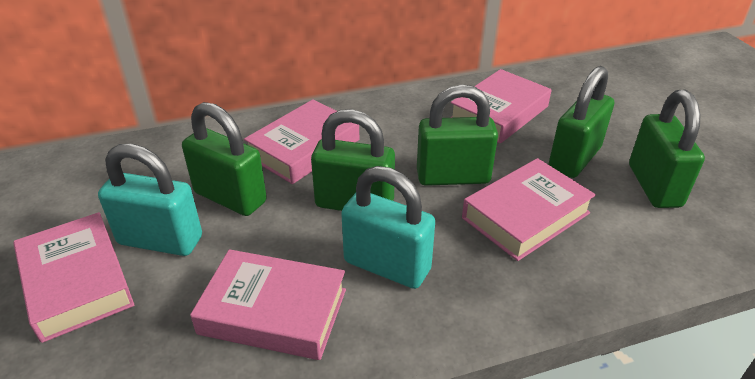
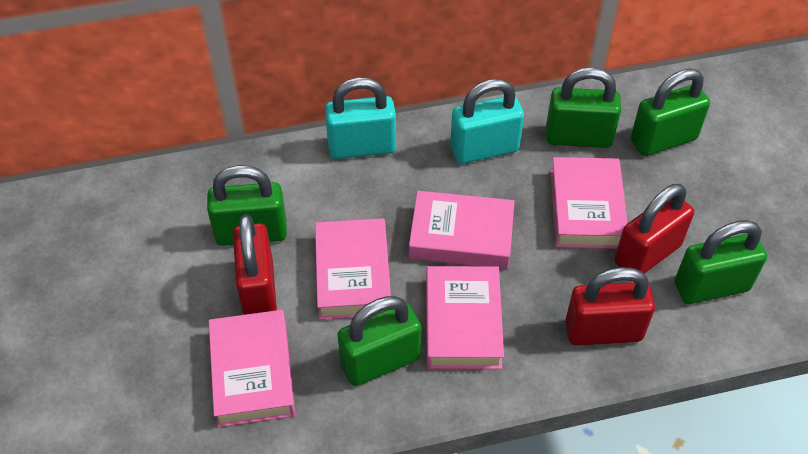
red padlock: none = 0 -> [233,214,277,315] [565,267,655,346] [614,184,694,274] = 3

